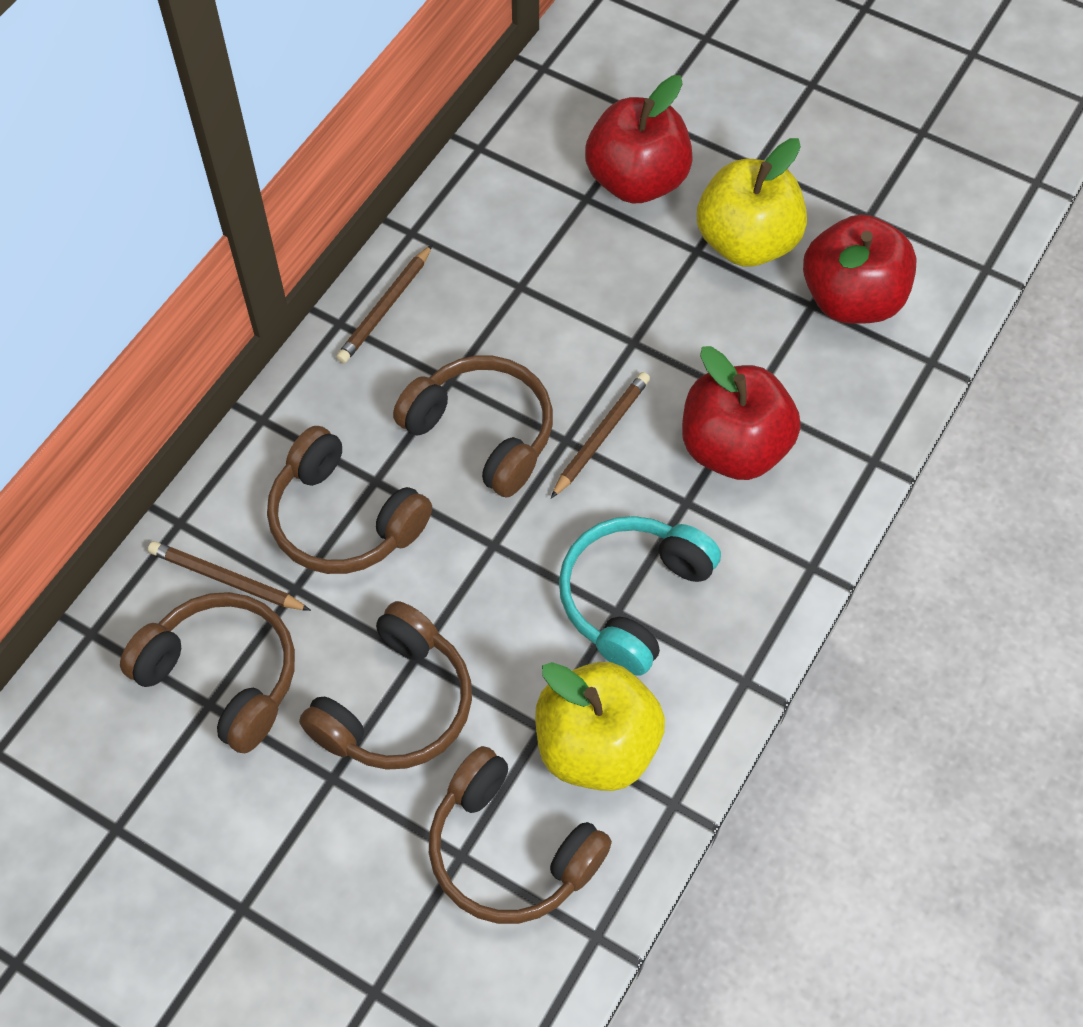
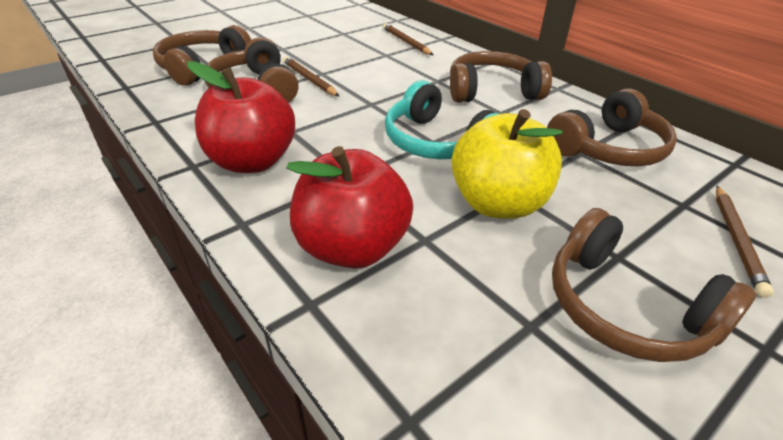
red apple: [585,75,693,203] [682,346,801,480] [803,215,917,324] = 3 -> [187,61,295,173] [287,146,413,269] = 2
yellow apple: [535,662,665,791] [697,138,807,267] = 2 -> [451,109,563,219] = 1

